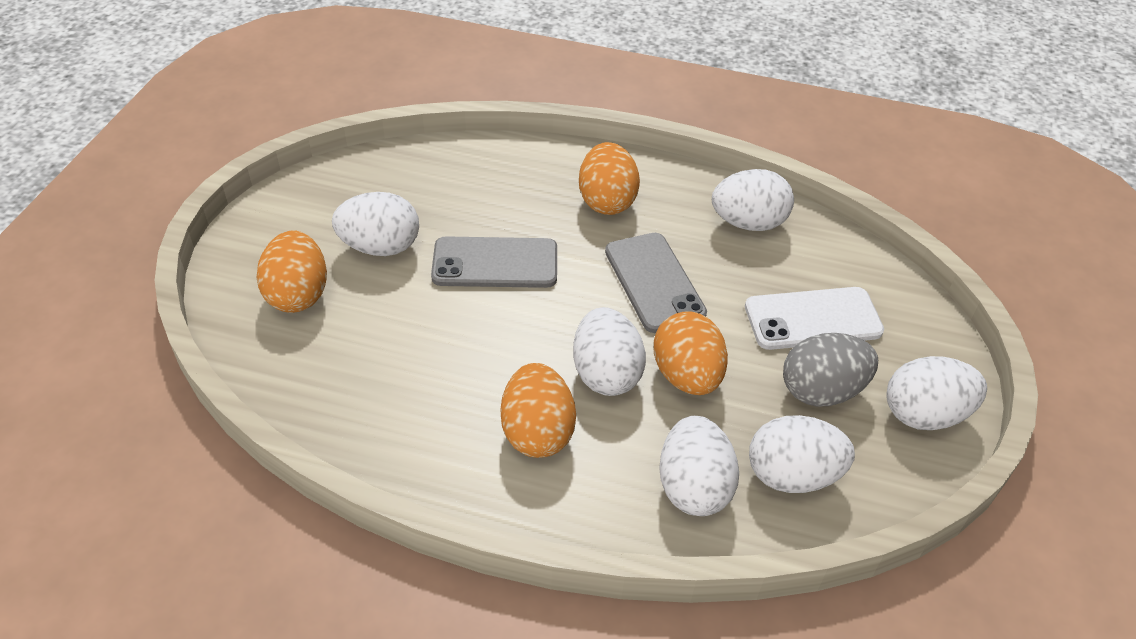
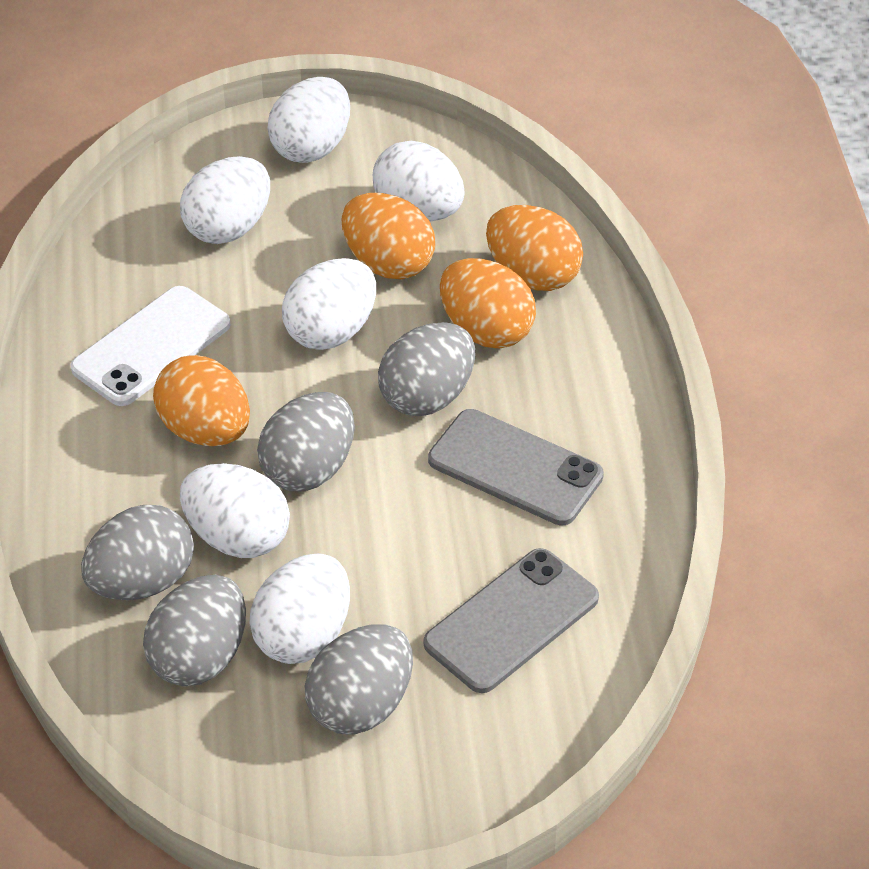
grey egg: [783,333,878,407] = 1 -> [81,505,194,600] [143,575,246,686] [257,392,355,492] [304,624,413,734] [378,322,475,416] = 5

